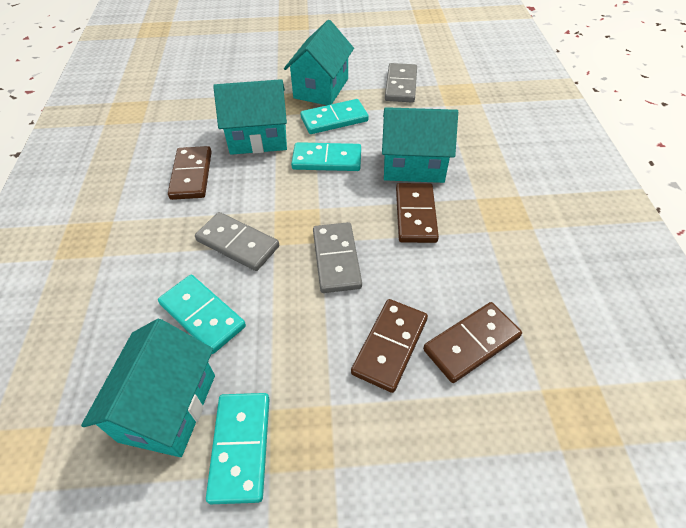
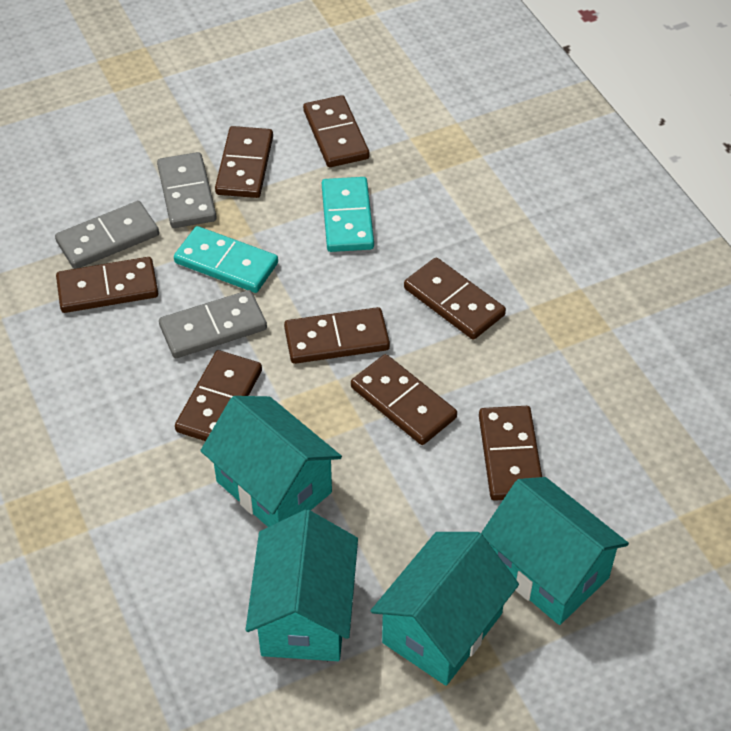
brown domino: [168,146,212,200] [351,299,428,393] [396,183,439,243] [423,302,522,383] = 4 -> [56,257,158,313] [175,350,262,441] [215,126,273,198] [284,307,390,364] [303,95,370,167] [351,354,457,445] [404,257,506,340] [479,406,542,501] = 8
turquoise domino: [158,275,246,354] [206,393,269,504] [291,142,361,171] [300,99,369,134] = 4 -> [174,226,278,293] [322,177,374,252] = 2

